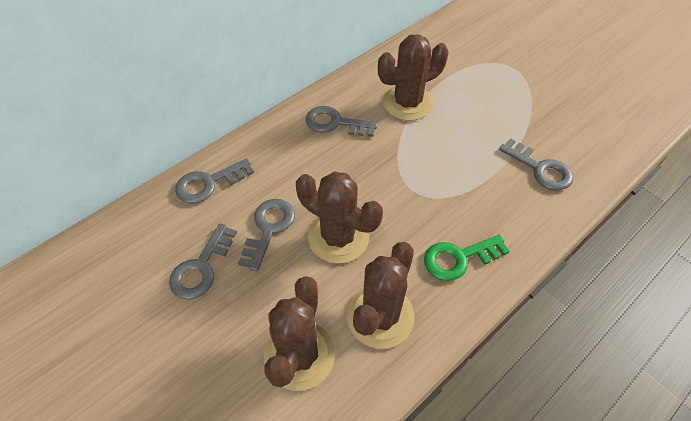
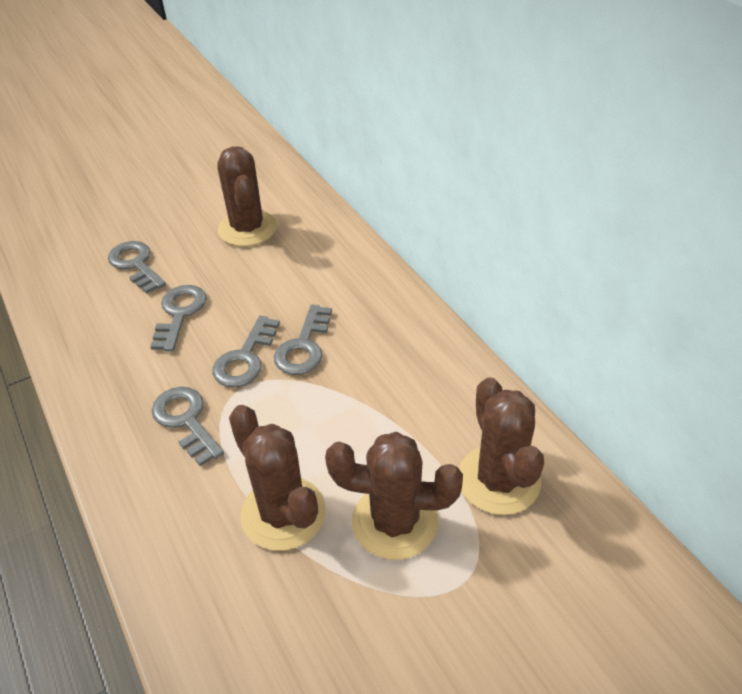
green key: [424,235,510,281] = 1 -> none = 0

